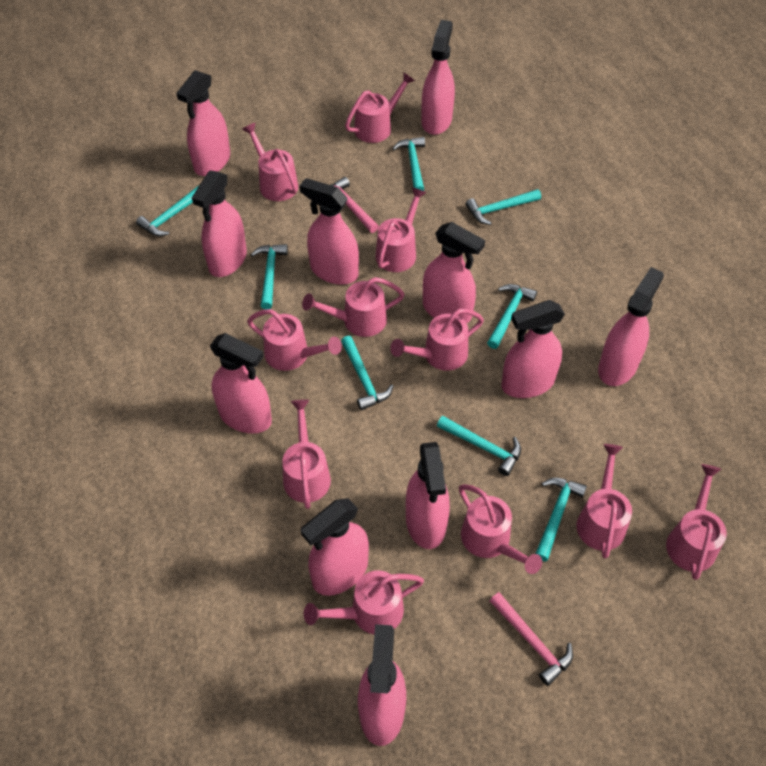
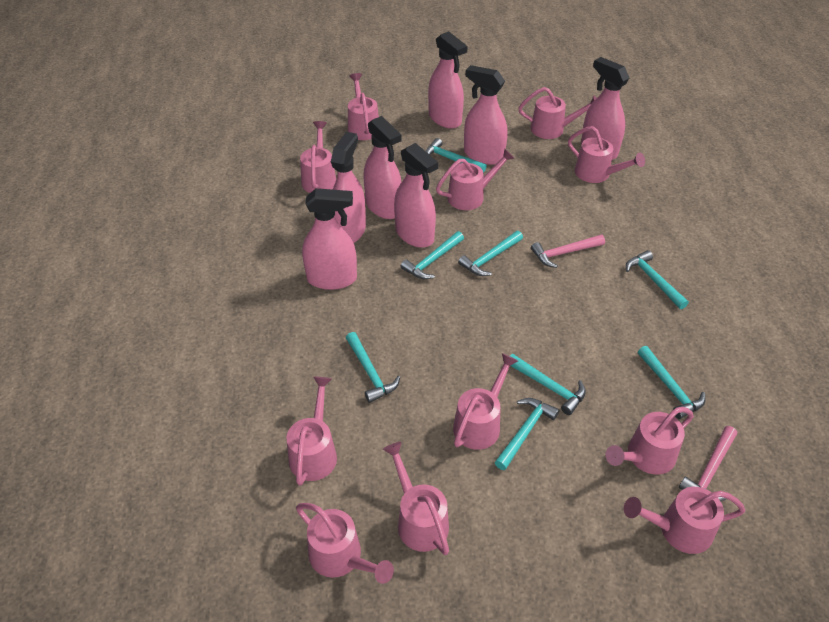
pink spray bottle: [176,70,230,176] [192,171,247,277] [210,333,272,434] [299,178,359,285] [301,498,369,596] [358,624,406,746] [406,442,450,549] [421,20,455,135] [423,222,485,323] [501,300,565,398] [598,267,664,386] = 11 -> [302,188,357,290] [331,132,366,243] [364,116,401,219] [394,143,438,248] [428,31,468,129] [464,65,507,165] [581,57,630,160] = 7

